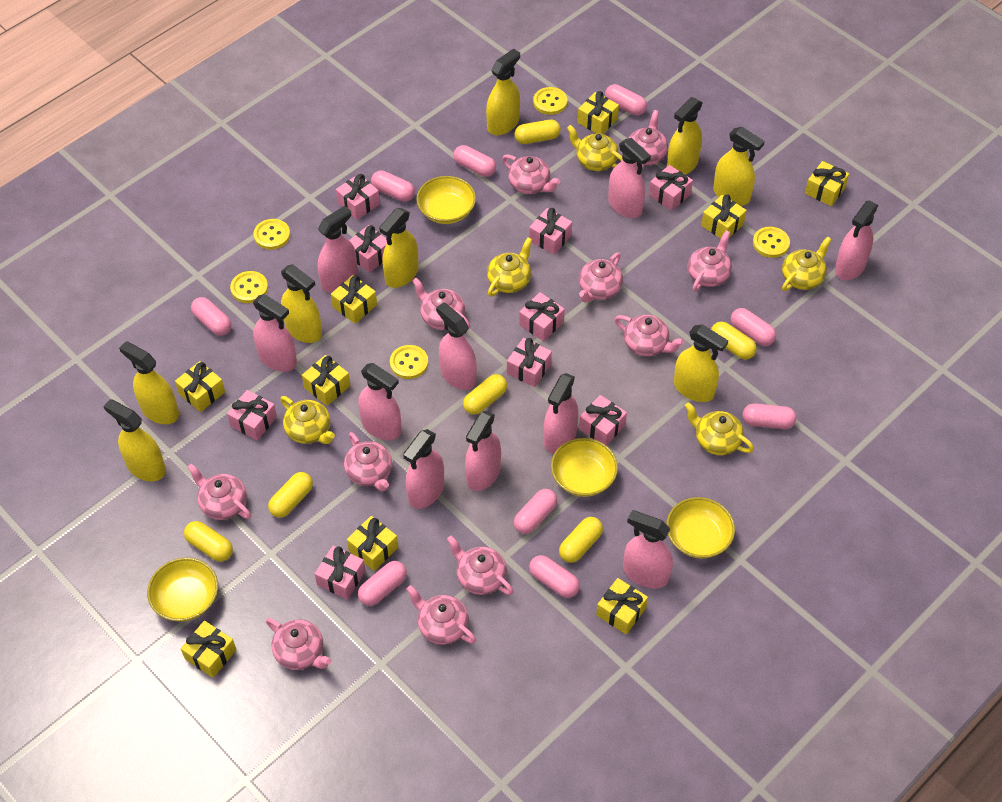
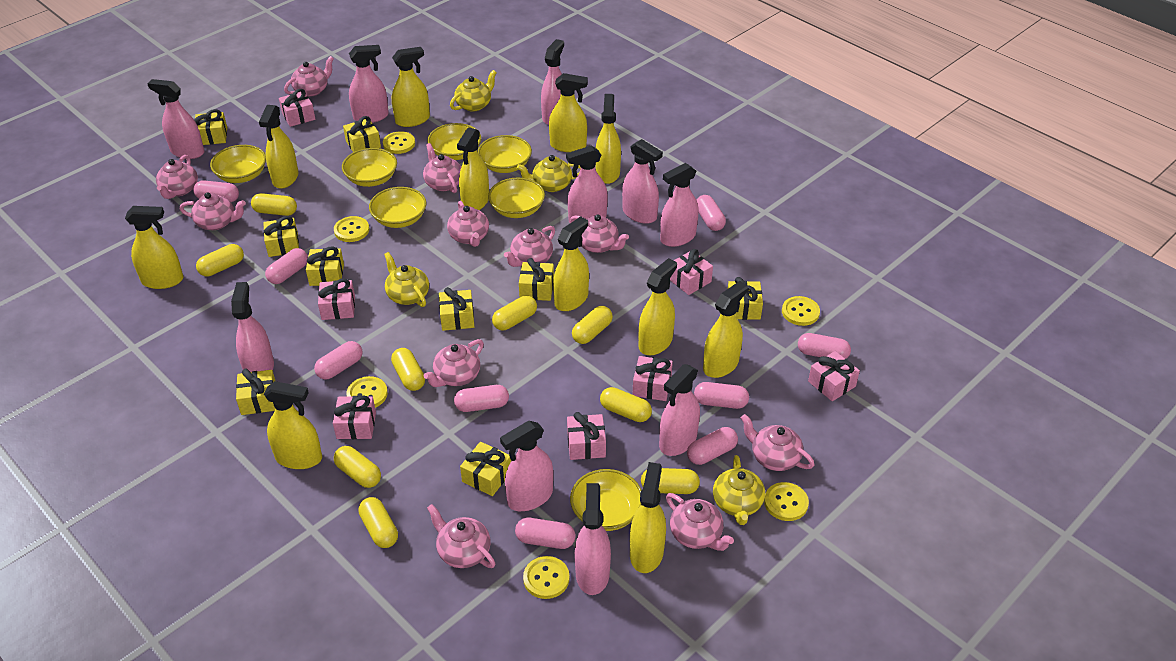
pink gift: [227,390,277,441] [315,545,365,600] [336,174,380,220] [349,225,387,273] [507,338,552,387] [519,292,565,341] [529,208,572,255] [579,395,627,446] [649,165,693,211] = 9 -> [279,89,315,127] [318,278,355,320] [333,395,376,439] [567,412,606,460] [632,356,673,401] [670,249,713,295] [808,351,860,401] = 7
yellow bowl: [147,558,218,622] [416,176,476,224] [551,438,618,497] [666,497,735,559] = 4 -> [210,145,266,183] [342,148,397,187] [369,187,426,228] [428,123,481,160] [477,135,532,173] [488,178,545,218] [570,469,642,531] = 7
yellow button: [230,271,268,303] [254,219,290,250] [390,345,428,379] [533,87,567,115] [753,227,790,258] = 5 -> [334,216,369,242] [347,376,388,408] [383,131,415,154] [523,556,570,599] [764,482,809,521] [782,296,820,326] = 6
yellow capsule: [184,521,233,562] [268,472,313,517] [463,374,507,415] [514,120,561,144] [559,517,603,563] [711,322,757,359] = 6 -> [196,244,244,276] [251,193,297,216] [334,446,381,488] [358,497,398,548] [391,348,425,391] [492,295,537,330] [572,306,613,344] [600,387,652,422] [641,468,700,494] = 9
yellow spray bottle: [103,399,166,481] [119,341,179,424] [281,264,322,343] [379,208,419,288] [486,49,520,135] [667,97,703,175] [674,324,728,402] [713,126,765,206] = 8 -> [125,206,183,289] [259,105,298,189] [264,381,322,469] [392,47,430,127] [457,128,489,210] [549,73,588,152] [553,216,589,311] [595,94,621,184] [630,462,666,573] [639,258,677,355] [703,281,748,378] = 11
yellow teapot: [280,396,335,444] [487,237,532,297] [567,125,623,171] [685,402,754,455] [782,236,832,291] = 5 -> [384,252,429,307] [450,70,497,112] [517,155,581,192] [713,455,765,525] = 4

